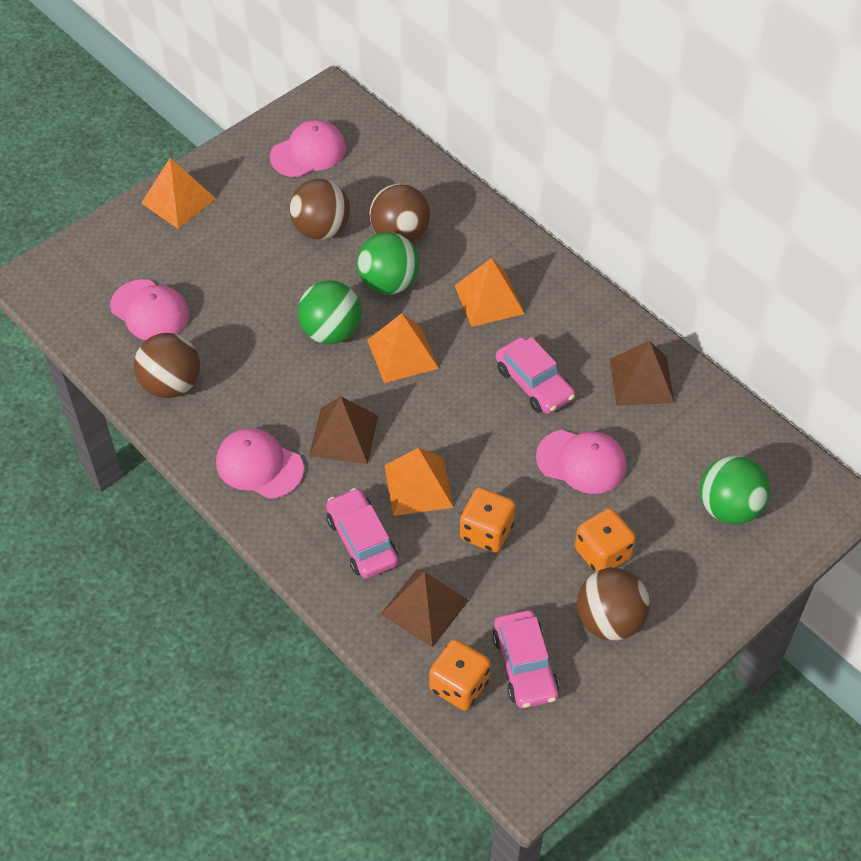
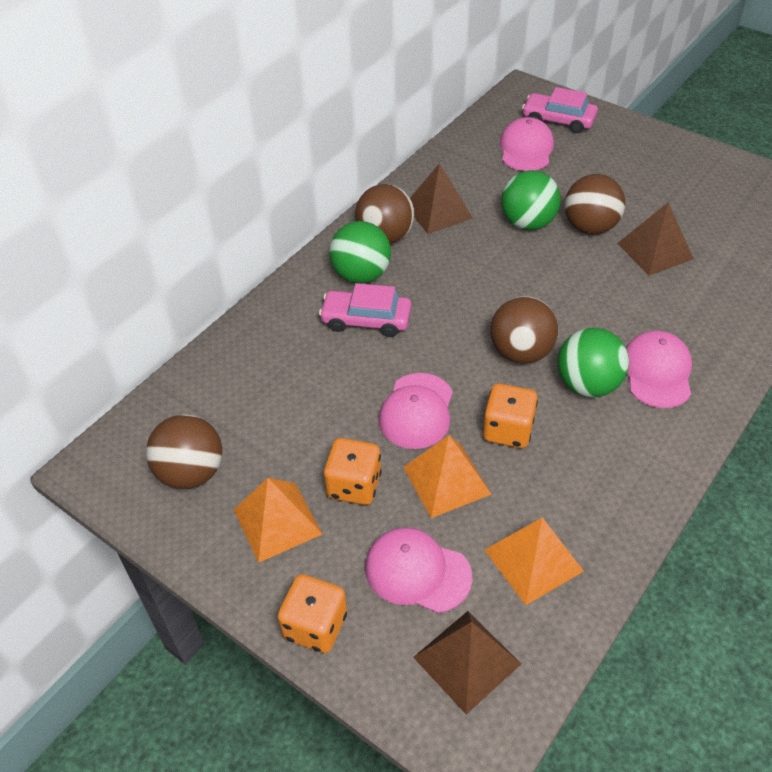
orange pyramid: [141,158,216,229] [367,313,439,383] [385,448,454,516] [455,258,525,327] = 4 -> [234,478,322,563] [403,435,492,518] [484,517,584,605] = 3
pink car: [326,488,398,579] [493,610,559,708] [496,337,575,414] = 3 -> [319,283,412,337] [522,87,598,133] = 2

